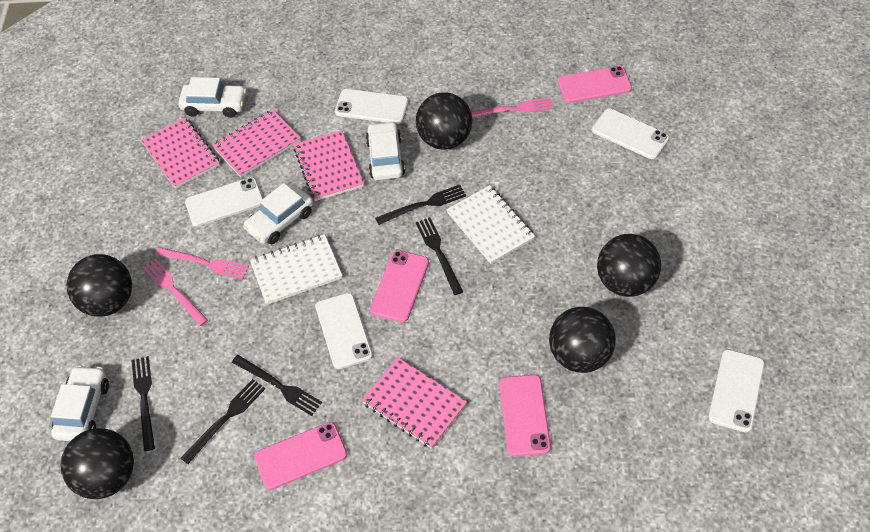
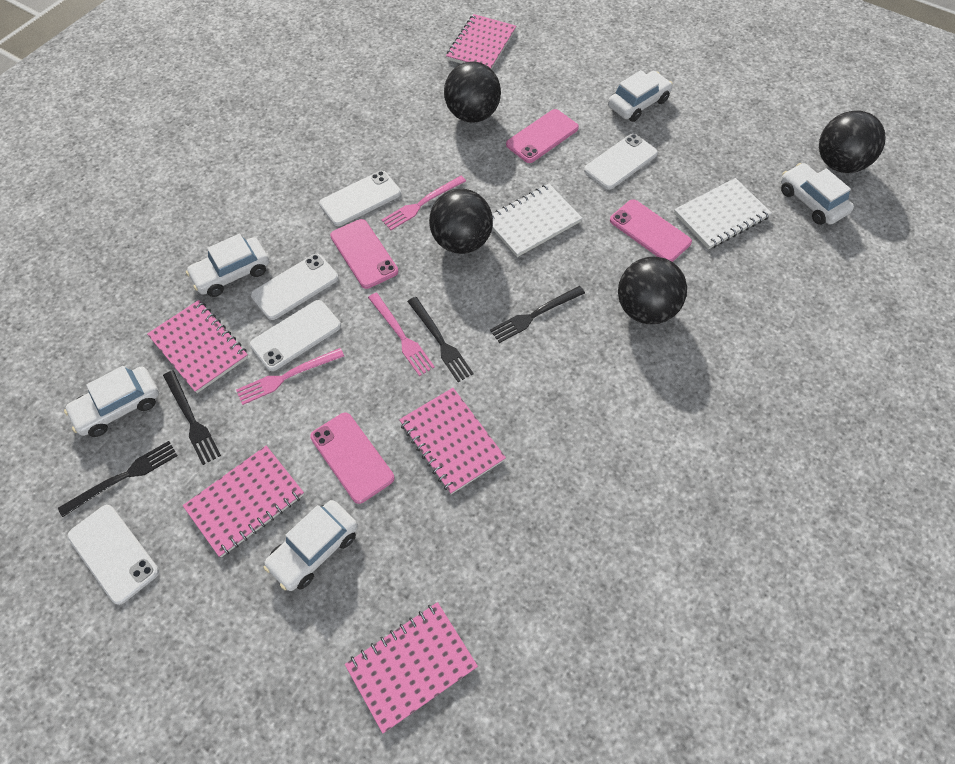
black ball: [61,428,134,499] [67,254,132,317] [416,92,472,150] [549,307,616,373] [597,234,661,297] = 5 -> [429,189,493,254] [444,61,501,123] [618,256,687,324] [819,110,886,173] = 4
black fork: [131,356,155,451] [181,379,266,464] [232,355,322,416] [375,185,466,225] [416,217,463,295] = 5 -> [58,441,177,517] [163,370,221,465] [407,297,474,382] [490,286,585,343] = 4
pink notebook: [141,118,220,189] [212,110,301,178] [294,130,364,201] [362,358,467,449] = 4 -> [147,300,248,393] [183,446,304,557] [345,602,478,734] [399,388,506,494] [446,14,516,69] = 5
white car: [51,365,109,441] [178,77,246,118] [243,183,313,244] [366,121,405,180] = 4 -> [64,366,159,437] [186,234,269,297] [263,500,358,591] [608,70,673,122] [781,163,854,225] = 5

